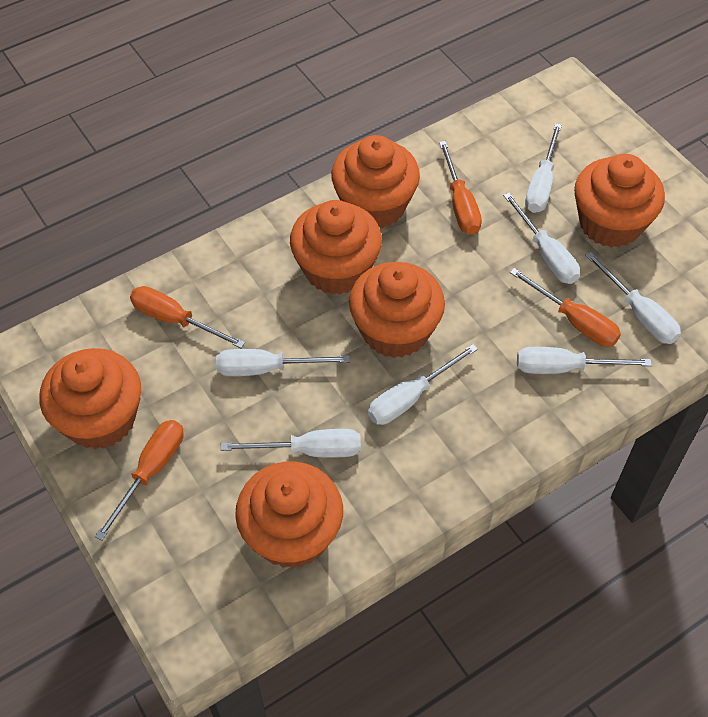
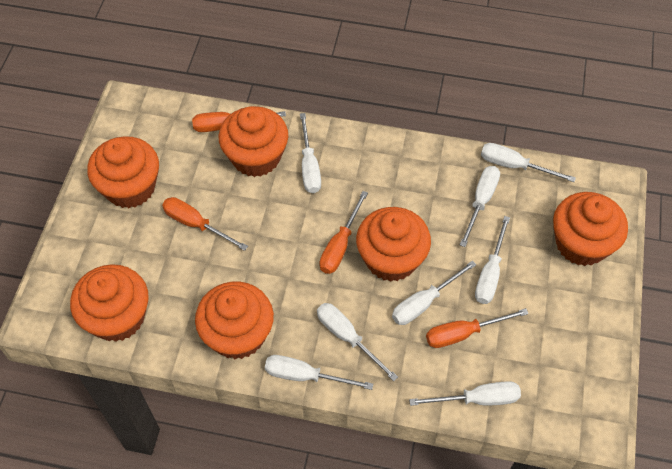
white screwdriver: [216,349,350,376] [221,429,361,458] [368,344,478,425] [503,193,580,284] [517,347,652,374] [525,123,562,213] [585,252,681,344] = 7 -> [265,355,373,390] [300,113,321,193] [317,303,398,381] [392,261,476,325] [409,381,521,406] [460,166,500,247] [475,216,510,304] [481,143,576,182] = 8

